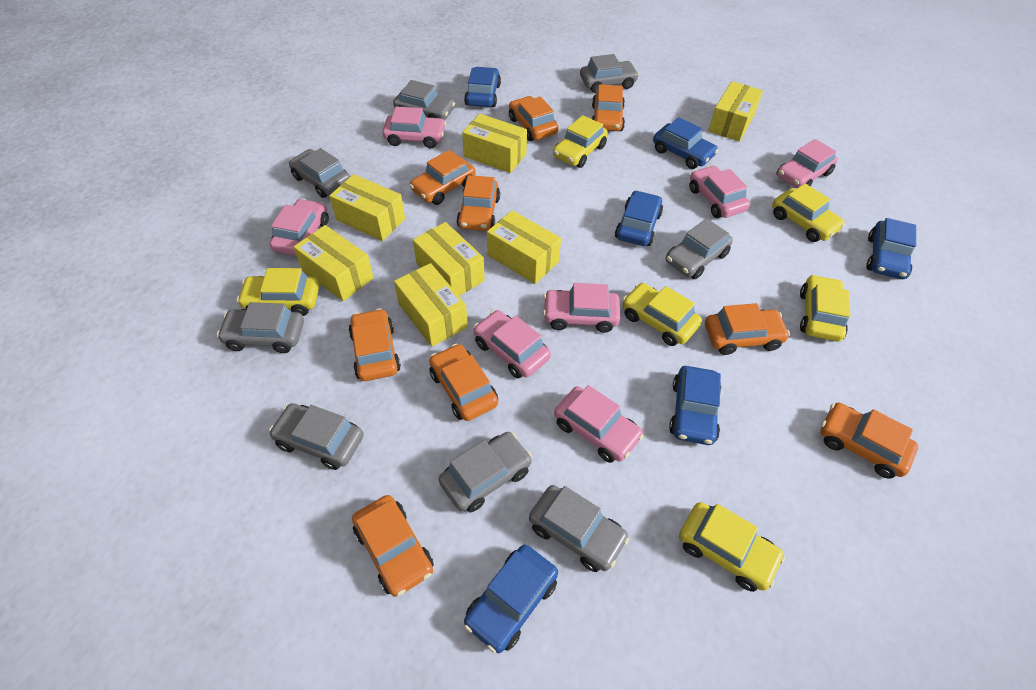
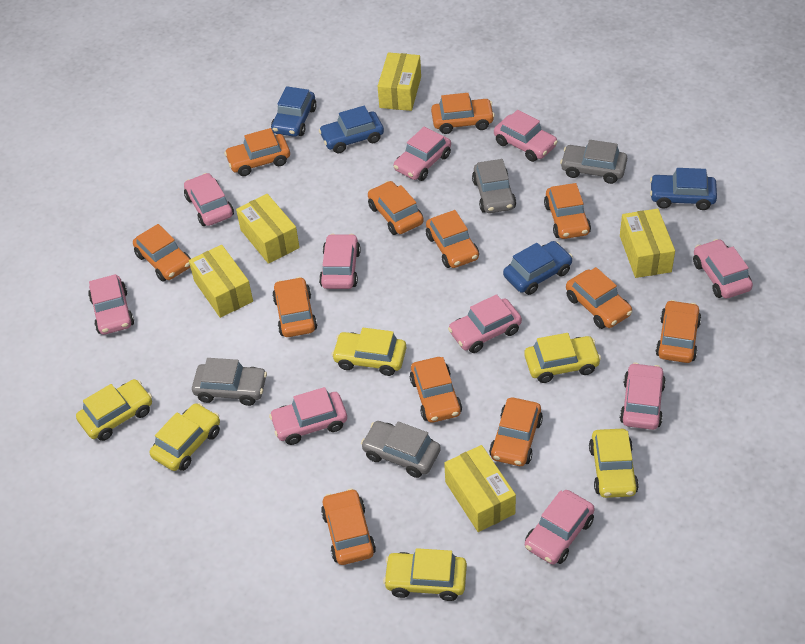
blue car: [464,67,501,107] [464,544,558,653] [615,190,663,246] [653,117,718,169] [669,366,721,445] [867,218,916,279] = 6 -> [271,86,317,137] [319,106,384,153] [503,241,573,295] [650,168,717,210] = 4
grey car: [217,302,304,353] [269,403,364,470] [289,148,350,198] [393,80,455,120] [438,432,532,512] [529,485,629,572] [580,54,639,93] [666,218,733,279] = 8 -> [192,358,267,406] [361,421,441,478] [472,159,516,213] [560,140,627,184] = 4
orange car: [348,308,401,381] [352,495,434,597] [409,150,476,205] [429,344,498,421] [457,175,500,231] [509,96,559,141] [592,84,625,131] [705,303,790,355] [820,403,918,479] = 9 -> [133,224,191,282] [224,128,290,176] [272,277,317,337] [321,488,376,565] [368,181,424,235] [410,357,462,423] [426,210,479,268] [431,93,495,134] [489,397,543,466] [544,183,591,239] [566,267,632,329] [656,300,701,363] = 12
pink car: [270,199,329,256] [382,107,446,148] [474,310,551,378] [543,283,620,333] [554,385,644,463] [689,166,750,218] [776,139,838,188] = 7 -> [88,274,134,335] [184,173,234,226] [269,387,347,445] [319,234,361,289] [394,127,451,181] [448,294,522,353] [494,110,558,162] [525,490,595,565] [620,363,666,430] [693,239,753,298] = 10
yellow box: [293,225,374,301] [329,174,405,241] [394,263,468,347] [413,222,485,296] [462,114,527,173] [487,210,561,284] [708,81,763,142] = 7 -> [189,245,253,318] [236,194,300,264] [378,52,421,111] [444,445,516,532] [620,209,675,278] = 5

